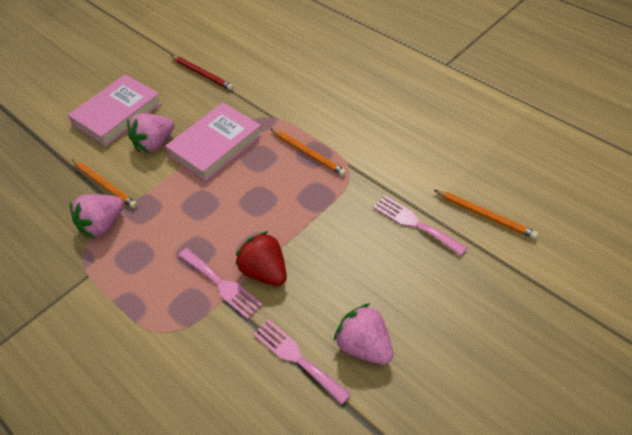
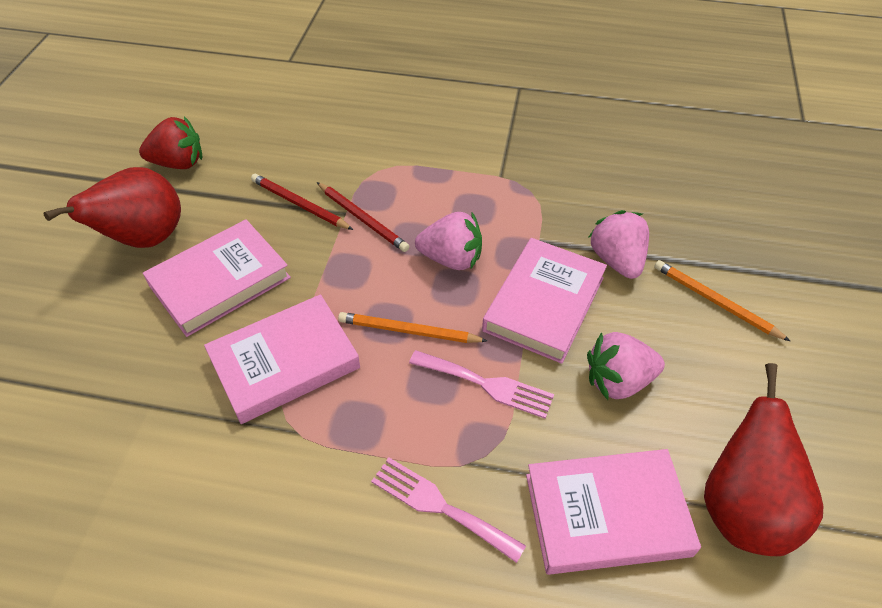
orange pencil: [72,160,137,208] [270,128,346,176] [434,190,538,239] = 3 -> [338,312,488,343] [654,260,790,341] = 2
pink book: [68,74,162,146] [165,103,263,181] = 2 -> [143,219,291,337] [204,294,360,424] [482,238,607,364] [526,449,701,575] = 4
pink fork: [178,248,263,319] [253,319,351,405] [373,195,467,256] = 3 -> [371,457,526,563] [409,350,554,419] = 2
red pear: none = 0 -> [43,167,181,248] [704,363,823,556] = 2
red pencil: [171,55,234,90] = 1 -> [251,174,353,230] [317,182,409,252] = 2

